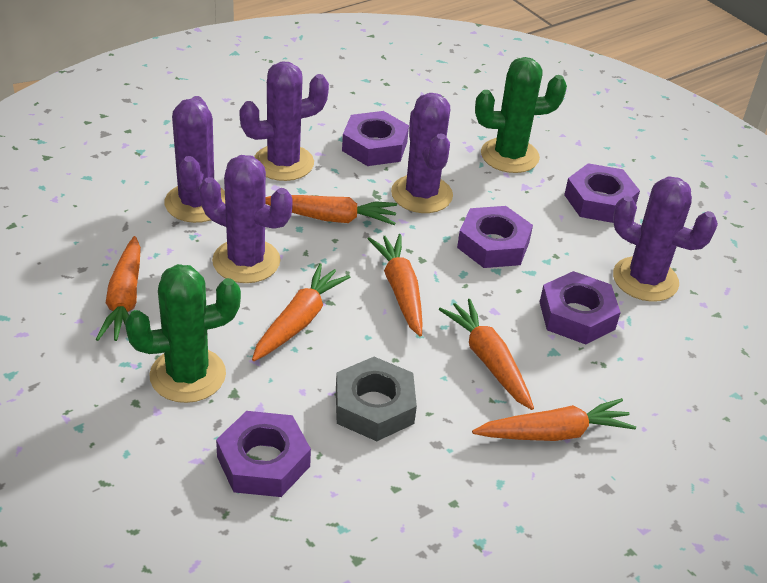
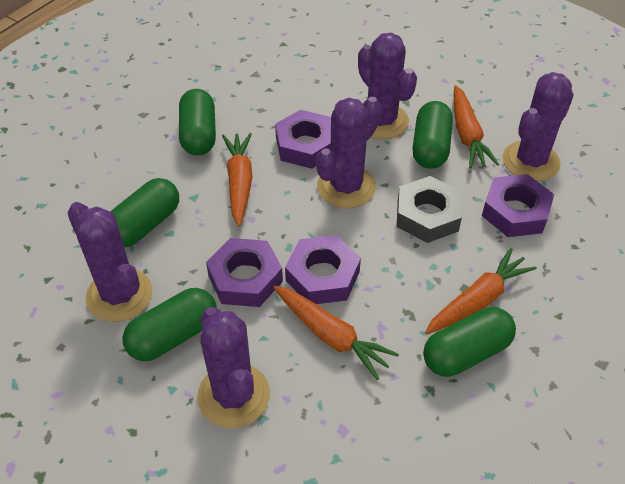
green cactus: [125,264,241,403] [475,57,567,173] = 2 -> none = 0
green capsule: none = 0 -> [110,178,179,248] [123,288,217,361] [179,89,216,155] [413,101,453,169] [423,307,516,377] = 5
orange carrot: [96,236,141,341] [252,263,350,361] [265,195,397,225] [368,234,422,336] [439,299,534,410] [472,398,636,441] = 6 -> [222,133,252,227] [274,286,399,380] [425,248,537,334] [454,85,499,168] = 4
purple nut: [216,411,311,497] [342,111,409,166] [457,206,533,268] [540,271,621,345] [564,163,640,223] = 5 -> [206,238,283,307] [275,110,331,169] [285,235,361,304] [482,174,554,237] = 4

